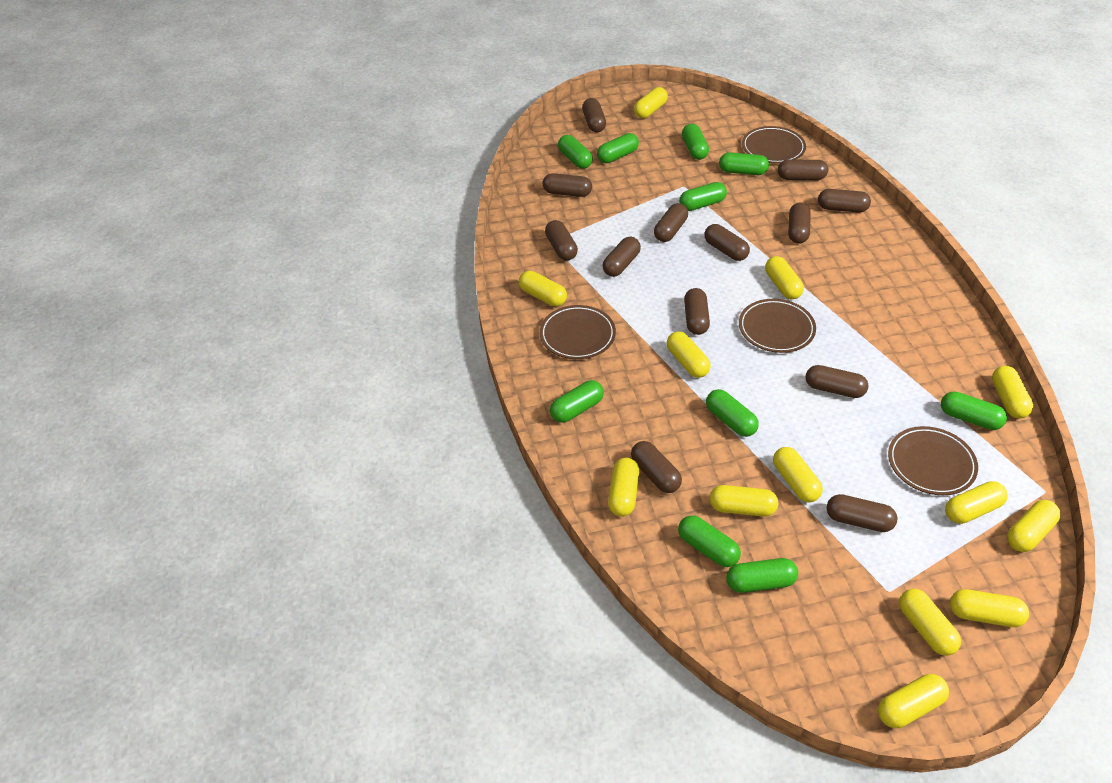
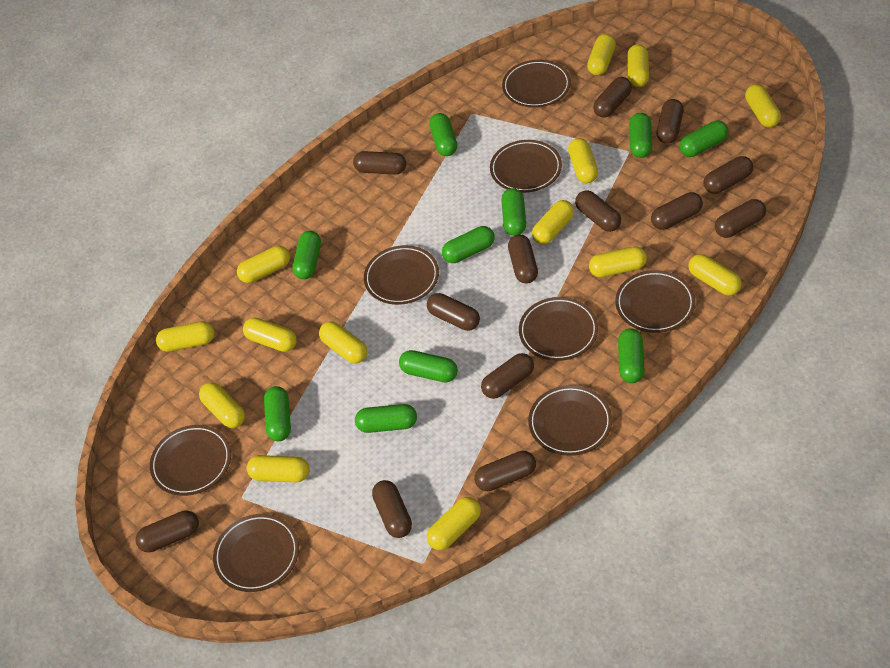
brown plate: [540,305,616,359] [739,299,816,353] [742,126,806,164] [888,426,978,495] = 4 -> [150,425,231,496] [213,514,299,592] [364,245,439,305] [490,140,562,193] [502,60,571,108] [519,297,598,361] [528,385,612,456] [615,270,695,333] = 8
yellow capsule: [519,271,567,307] [608,458,639,517] [634,87,668,118] [667,331,711,378] [710,485,778,517] [765,256,804,299] [773,447,823,502] [878,674,949,728] [899,589,961,656] [945,481,1008,524] [950,589,1029,627] [992,366,1033,419] [1007,500,1061,552] = 13 -> [156,321,215,352] [199,382,245,428] [237,246,290,283] [243,318,297,352] [247,455,309,482] [319,321,367,364] [427,497,481,550] [532,200,574,245] [568,138,598,183] [587,34,616,75] [589,246,647,277] [627,44,649,87] [688,254,742,296] [745,84,781,127] = 14

